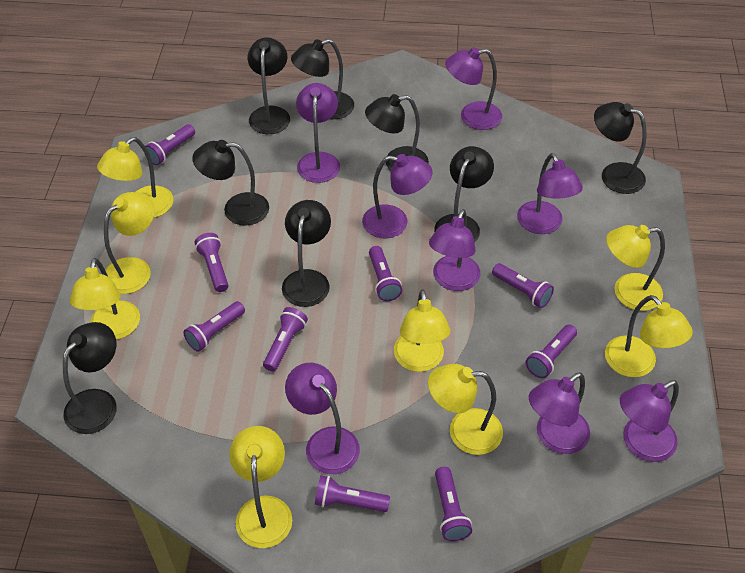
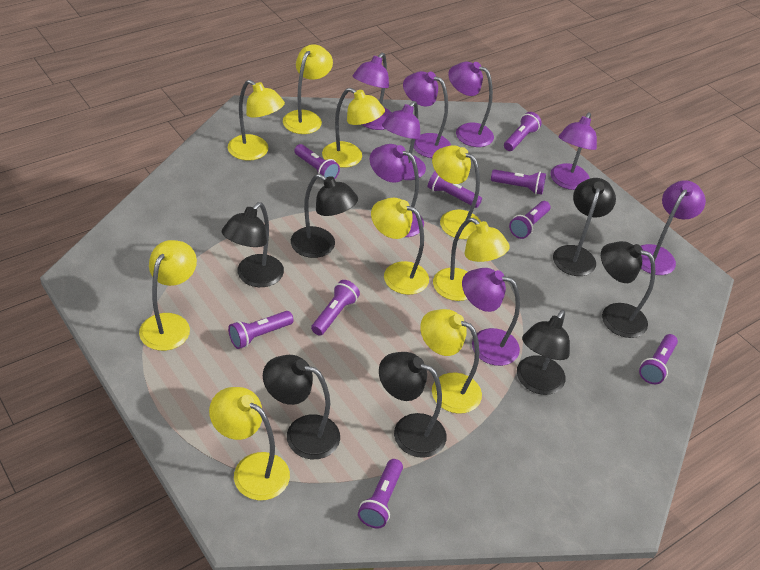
black lamp: [63,322,117,434] [192,140,269,226] [247,37,290,134] [282,200,331,307] [291,39,354,119] [365,94,429,171] [434,146,494,243] [594,102,647,194] = 8 -> [222,202,284,287] [263,355,340,459] [291,174,358,258] [379,352,446,458] [517,310,570,395] [553,178,616,276] [601,241,655,338] = 7
yellow lamp: [70,258,140,340] [97,137,174,218] [104,192,155,294] [229,426,292,548] [394,289,450,372] [428,364,503,455] [605,295,693,377] [606,225,665,311] = 8 -> [139,240,197,351] [209,387,290,500] [228,80,285,161] [283,44,333,134] [322,88,385,168] [371,198,429,295] [420,309,482,414] [432,145,481,239] [433,218,510,301] = 9

